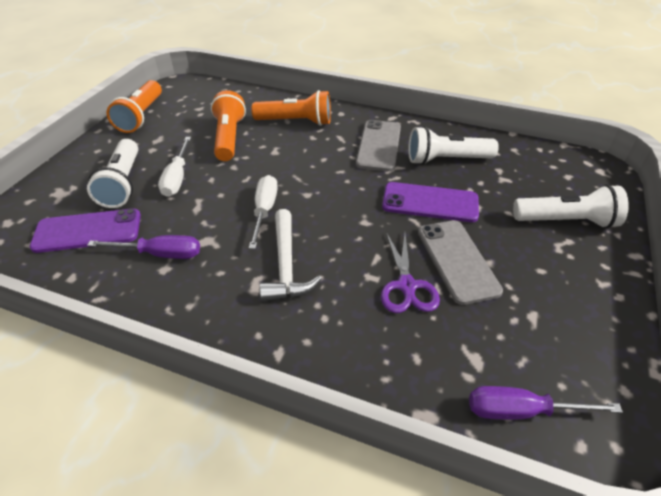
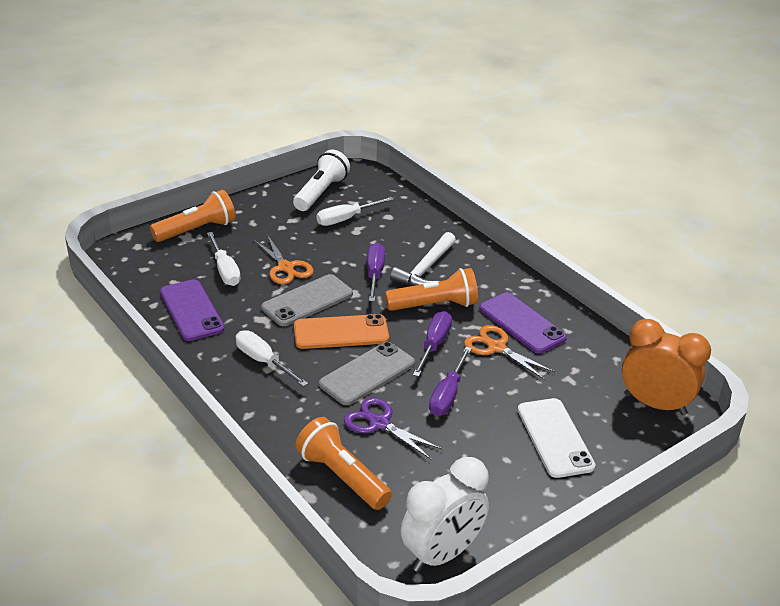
orange clock: none = 0 -> [622,319,711,415] = 1
orange phone: none = 0 -> [294,314,389,349] = 1
orange scissors: none = 0 -> [253,235,314,284] [464,325,555,380] = 2
purple screwdriver: [87,235,200,259] [469,386,623,420] = 2 -> [367,243,385,301] [413,311,452,377] [429,347,472,416] = 3
white clock: none = 0 -> [401,457,489,572] = 1
white flashlight: [87,139,138,208] [408,126,499,165] [513,185,629,229] = 3 -> [293,149,350,211] = 1
white phone: none = 0 -> [518,398,595,478] = 1
white screwdriver: [158,137,191,197] [249,175,278,249] = 2 -> [207,232,241,286] [236,330,308,387] [316,197,394,226] = 3

